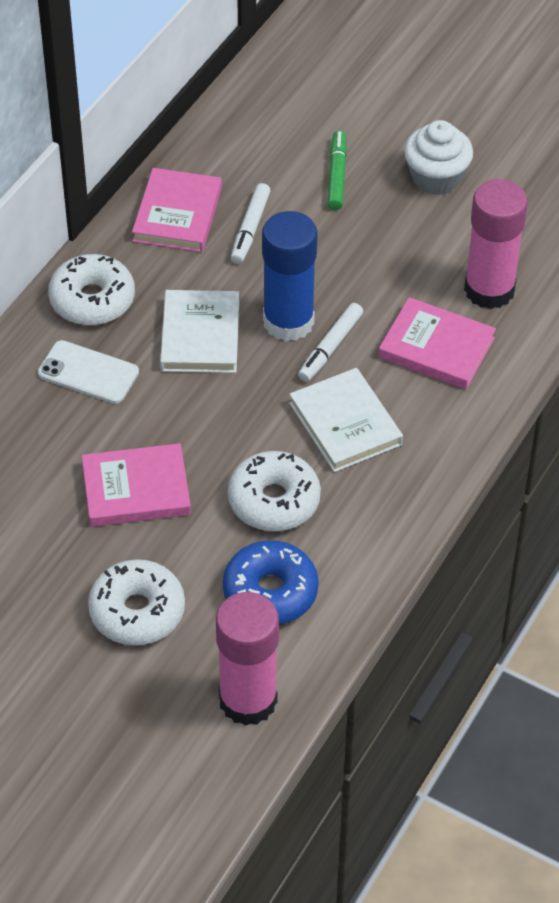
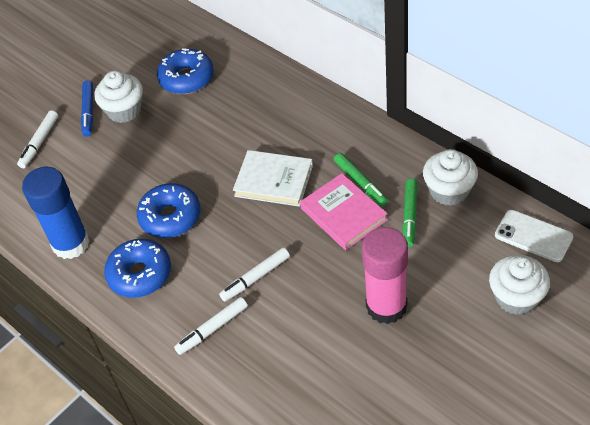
blue donut: [223,540,319,624] = 1 -> [104,239,171,298] [137,183,200,238] [157,48,214,94] = 3
blue marker: none = 0 -> [81,81,93,137] = 1
green marker: [327,130,347,210] = 1 -> [334,153,388,206] [402,179,417,247] = 2
pink book: [82,443,191,527] [132,168,222,252] [379,297,496,389] = 3 -> [300,173,388,250] = 1
pink glue stick: [216,592,279,726] [464,179,528,309] = 2 -> [362,227,408,324] = 1
white book: [160,290,239,373] [289,368,403,472] = 2 -> [233,150,313,207] = 1
white cupcake: [404,120,473,195] = 1 -> [94,71,143,123] [423,149,478,206] [489,255,550,315] = 3
white donut: [48,254,135,326] [88,559,185,645] [228,451,321,531] = 3 -> none = 0
white marker: [231,183,271,264] [298,303,363,382] = 2 -> [17,110,58,168] [174,297,248,355] [219,247,290,302] = 3

